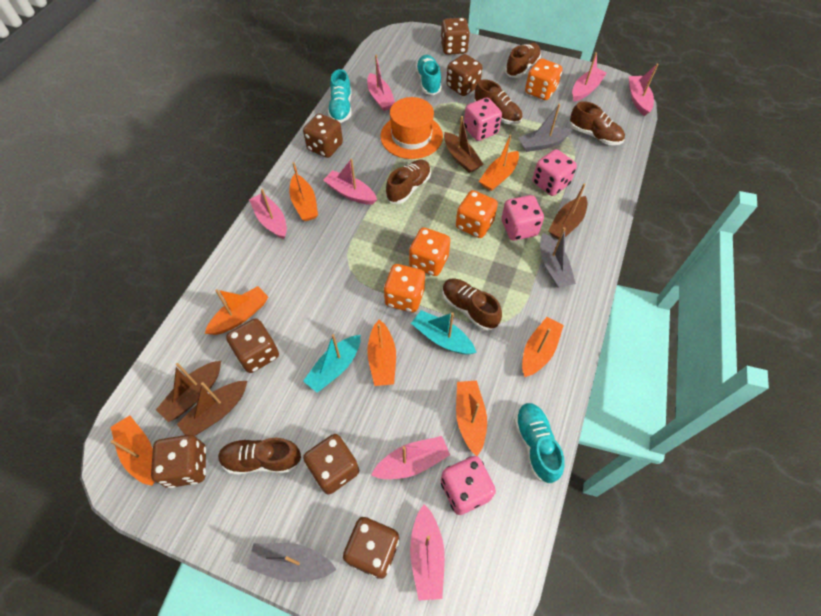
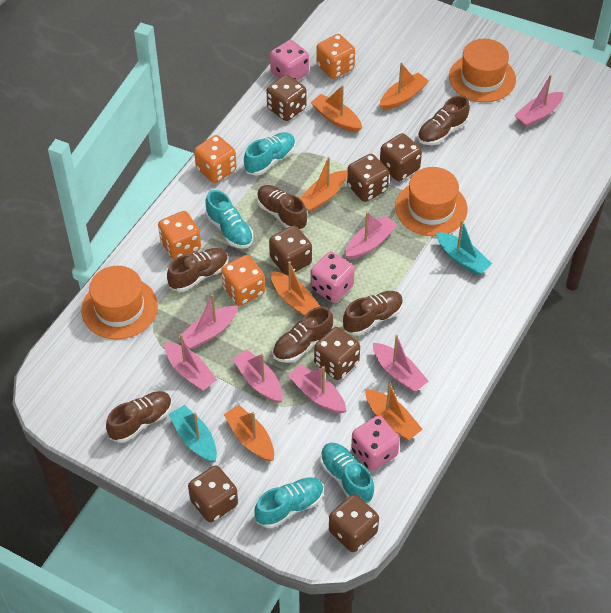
brown boat: [156,361,221,422] [177,381,247,436] [444,116,484,173] [548,183,587,239] = 4 -> none = 0
grey boat: [247,543,337,582] [518,104,572,152] [540,227,576,287] = 3 -> none = 0
orange boat: [110,416,155,486] [205,286,268,335] [290,162,318,221] [367,320,396,386] [456,381,487,456] [479,135,519,191] [522,317,564,377] = 7 -> [223,405,274,461] [271,261,320,316] [300,157,347,212] [311,85,362,132] [365,383,422,440] [380,63,429,110] = 6
orange hat: [380,97,443,159] = 1 -> [81,266,158,340] [395,167,468,236] [449,39,516,102] = 3
pink dice: [441,456,496,515] [464,97,502,141] [502,195,544,241] [532,149,577,196] = 4 -> [270,40,309,81] [311,252,355,303] [351,416,400,471] = 3
turquoise shoe: [328,69,352,123] [416,55,442,95] [514,403,565,484] = 3 -> [205,190,253,249] [244,132,295,176] [254,477,324,528] [320,443,374,504] = 4

